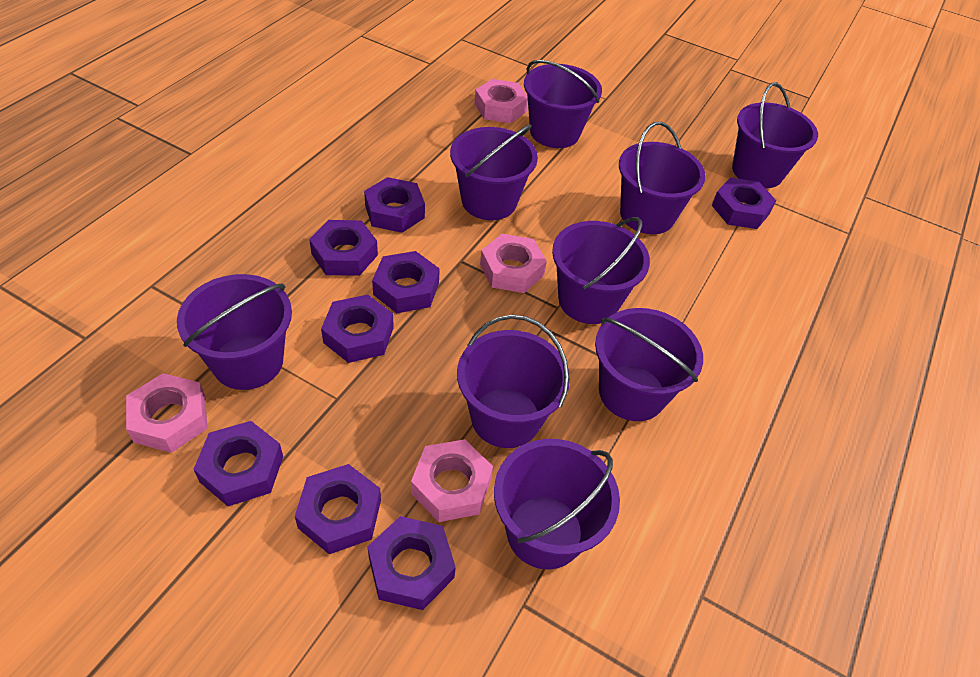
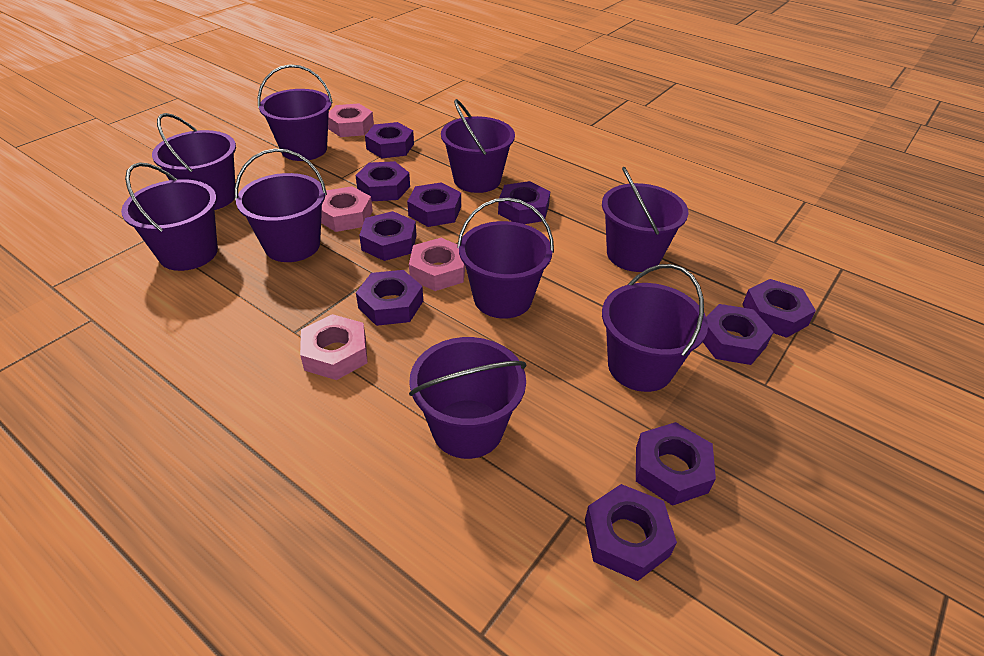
purple nut: [193,421,283,506] [295,464,381,554] [309,220,378,276] [321,295,394,363] [364,177,425,233] [368,516,456,610] [372,251,440,313] [712,177,776,229] = 8 -> [355,161,410,201] [356,270,423,326] [359,211,417,261] [365,122,414,158] [407,182,461,227] [498,181,550,224] [585,484,677,581] [636,422,716,506] [703,304,773,365] [742,279,816,338] = 10

